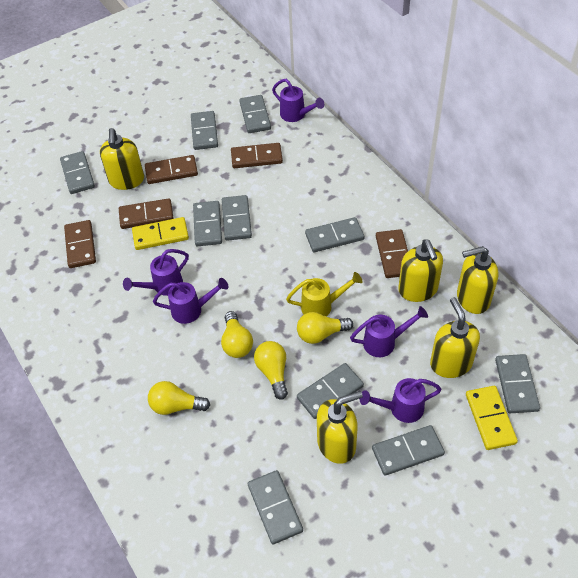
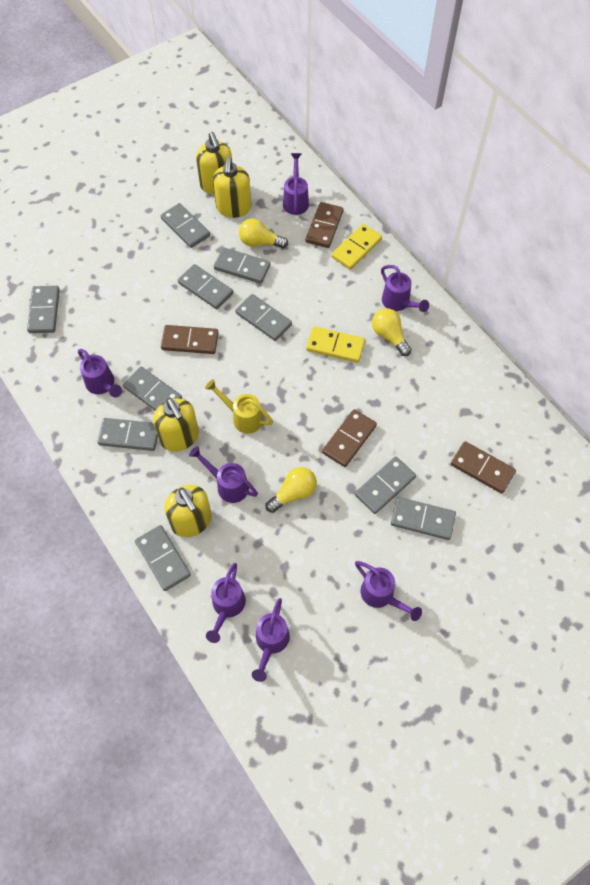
brown domino: [64,220,96,268] [119,198,174,229] [145,155,198,184] [231,143,283,168] [376,229,408,278] = 5 -> [161,325,219,354] [306,202,344,248] [322,409,377,467] [451,441,516,494] = 4
purple watering can: [123,249,189,296] [153,278,229,324] [272,79,324,122] [350,306,428,357] [359,378,442,423] = 5 -> [78,349,122,397] [189,446,258,503] [206,563,246,643] [252,598,290,682] [283,153,309,215] [355,561,422,621] [381,265,429,312] = 7
yellow light bulb: [148,381,210,415] [221,311,253,358] [254,341,288,400] [297,312,353,344] = 4 -> [239,219,288,249] [266,467,317,513] [372,308,411,356] = 3
yellow soap dispenser: [100,128,144,190] [317,391,363,464] [398,239,443,302] [430,297,480,378] [457,246,498,314] = 5 -> [153,398,199,452] [164,485,212,537] [196,132,232,194] [213,157,251,218] = 4

